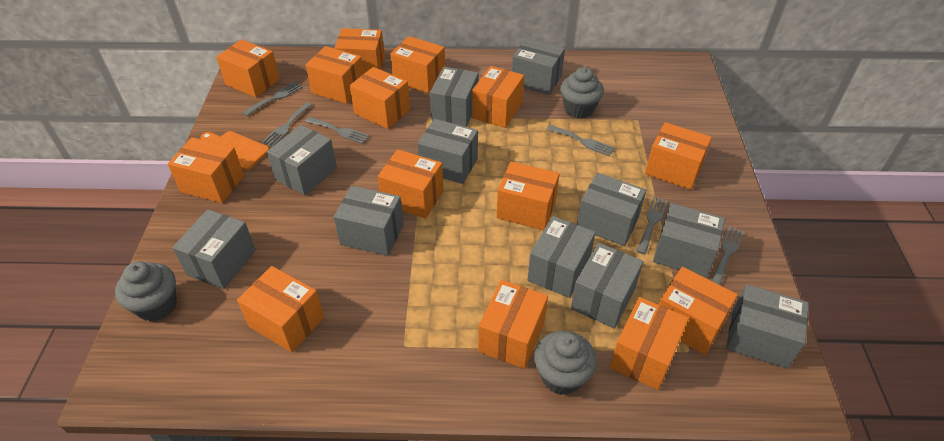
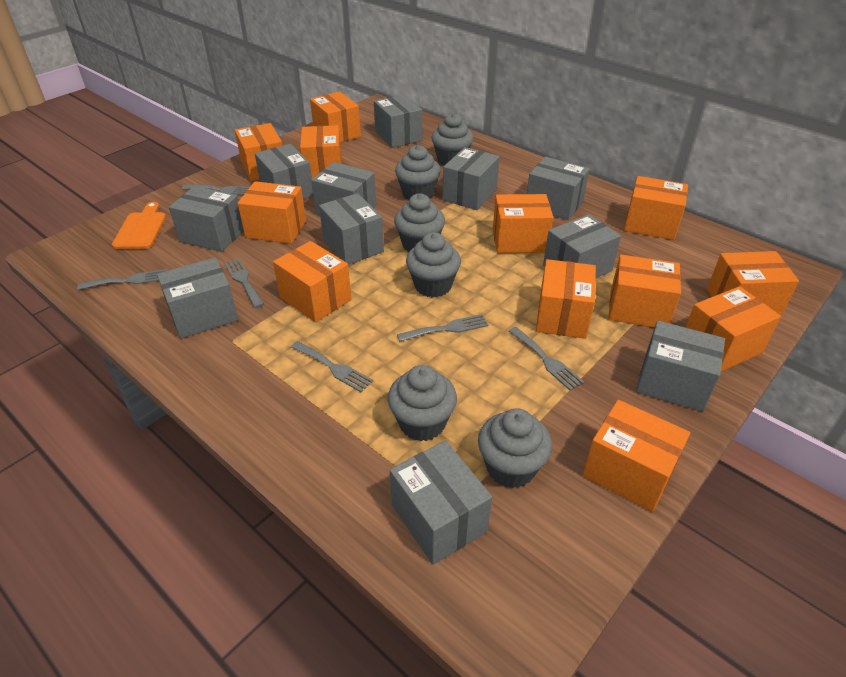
grey cupcake: [115,261,177,321] [534,331,597,395] [560,67,604,119] = 3 -> [388,365,457,441] [394,194,445,252] [395,145,441,200] [406,232,461,297] [431,113,474,166] [478,408,552,488] = 6
orange box: [168,137,244,203] [216,39,280,98] [237,266,324,353] [305,46,364,104] [335,28,385,74] [350,67,410,129] [378,149,443,219] [390,36,445,93] [472,66,524,128] [478,280,548,369] [497,161,559,230] [610,297,689,390] [645,122,712,190] [659,267,738,355] = 14 -> [235,123,283,181] [238,181,306,244] [273,241,351,322] [300,125,342,179] [310,91,361,143] [493,194,553,253] [536,259,596,339] [582,400,690,512] [609,255,681,328] [624,176,688,240] [686,286,781,372] [707,251,799,316] = 12

